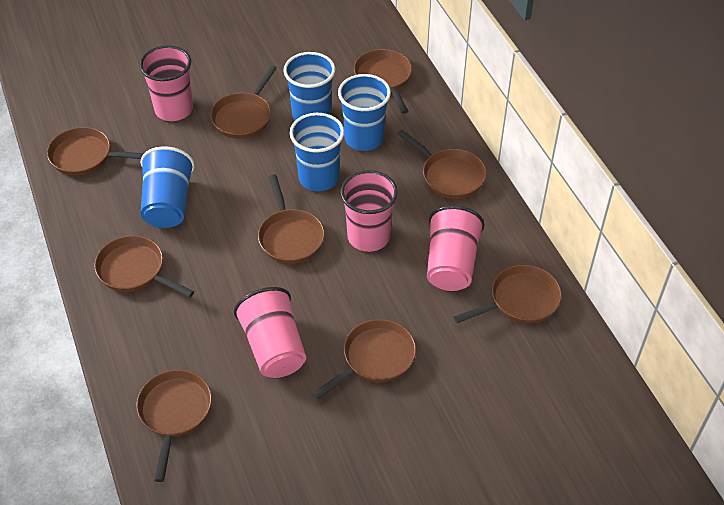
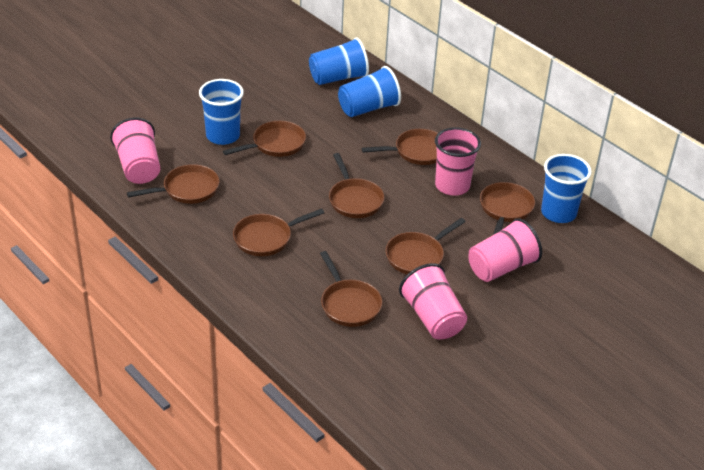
brown pan: [47,127,144,176] [94,235,194,298] [136,370,212,482] [210,65,277,139] [258,175,325,264] [312,319,416,399] [354,49,412,114] [397,130,487,199] [453,265,562,323] = 9 -> [127,164,219,204] [223,121,306,157] [233,208,324,256] [320,251,382,327] [329,153,384,218] [361,129,438,165] [386,218,466,274] [480,182,535,235] = 8

